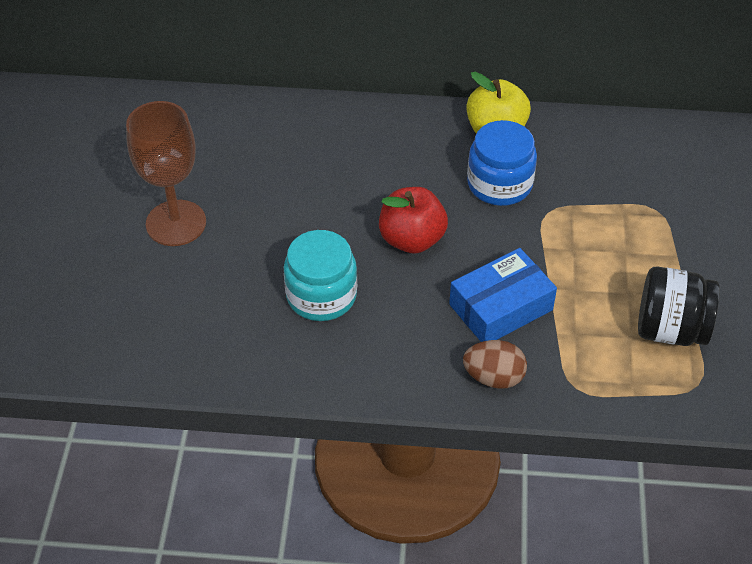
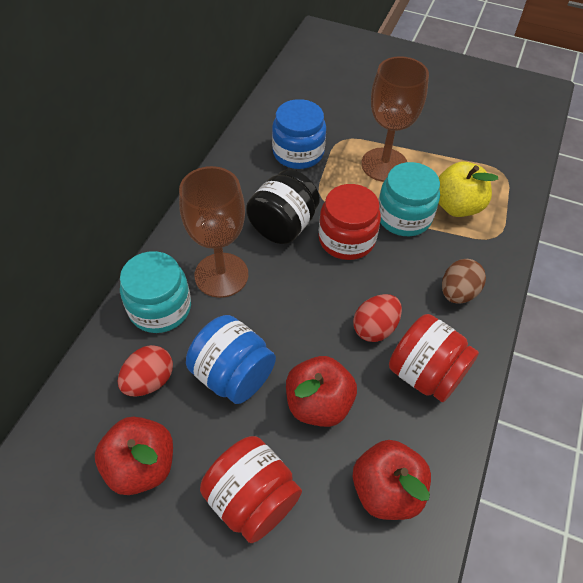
blue box: [449,248,557,342] = 1 -> none = 0
blue jar: [467,120,537,206] = 1 -> [186,315,276,404] [272,99,326,169] = 2
brown goblet: [126,101,206,246] = 1 -> [179,166,248,298] [361,56,429,182] = 2
red apple: [379,187,448,254] = 1 -> [95,417,173,495] [286,356,357,427] [353,440,431,520] = 3
red egg: none = 0 -> [118,345,173,397] [353,294,402,342] = 2
red jar: none = 0 -> [200,436,302,543] [318,184,381,260] [389,314,479,402] = 3
turquoise jar: [284,230,357,321] = 1 -> [120,251,191,333] [378,162,440,236] = 2

